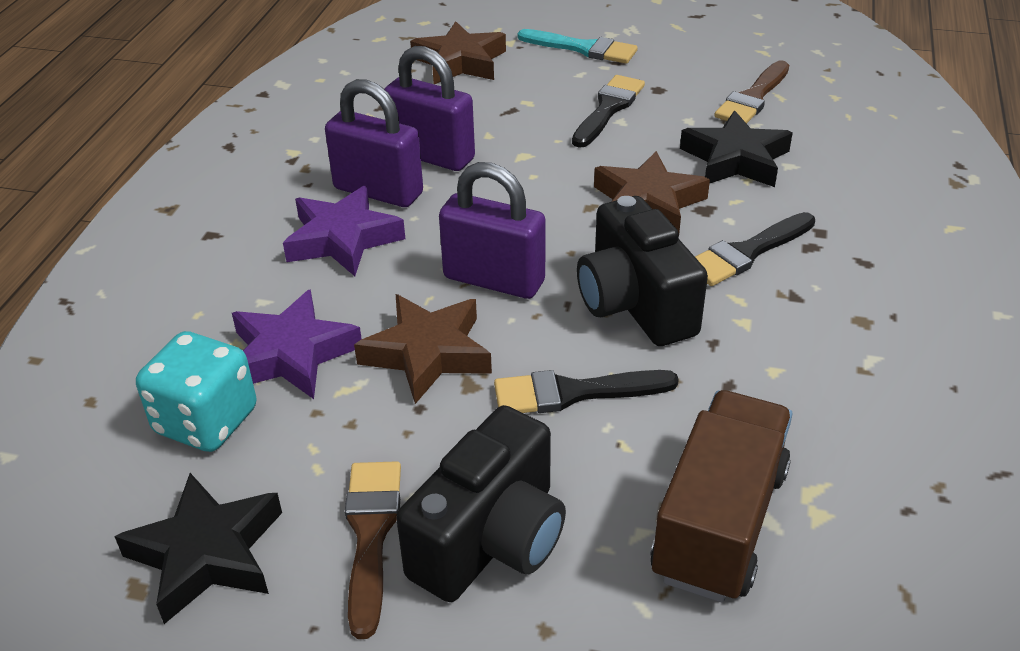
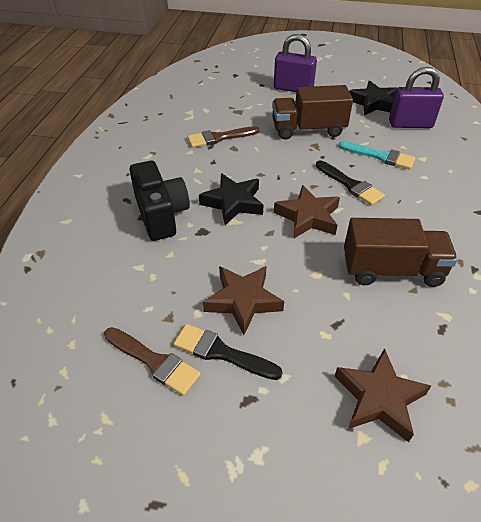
black brush: [494,370,679,413] [572,75,645,148] [695,212,815,286] = 3 -> [173,324,282,380] [315,160,385,206] = 2
black camera: [396,405,566,602] [577,196,708,346] = 2 -> [129,161,190,241] = 1
brown truck: [651,390,793,602] = 1 -> [272,85,353,140] [344,218,458,287] = 2
purple padlock: [325,79,423,207] [385,46,475,171] [439,162,546,299] = 3 -> [274,34,317,92] [389,67,444,128] = 2
purple star: [232,289,362,399] [283,186,405,276] = 2 -> none = 0
turquoise dice: [136,331,256,452] = 1 -> none = 0

